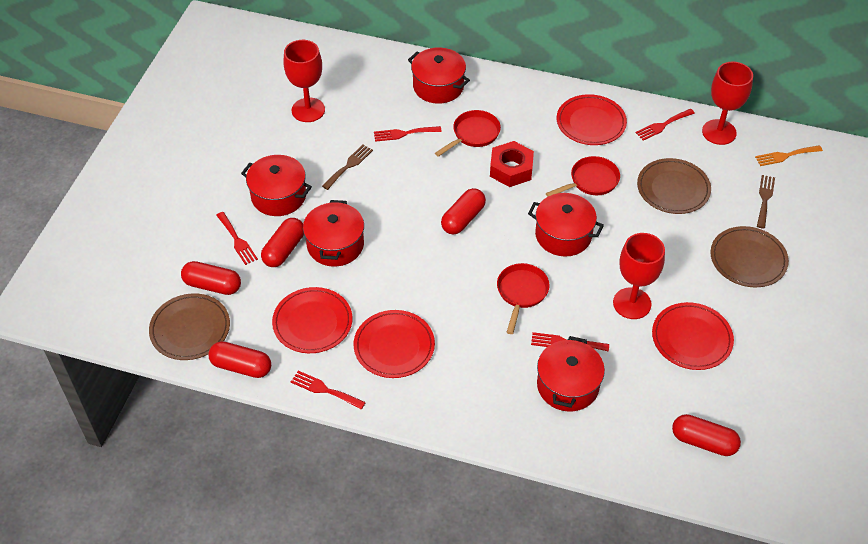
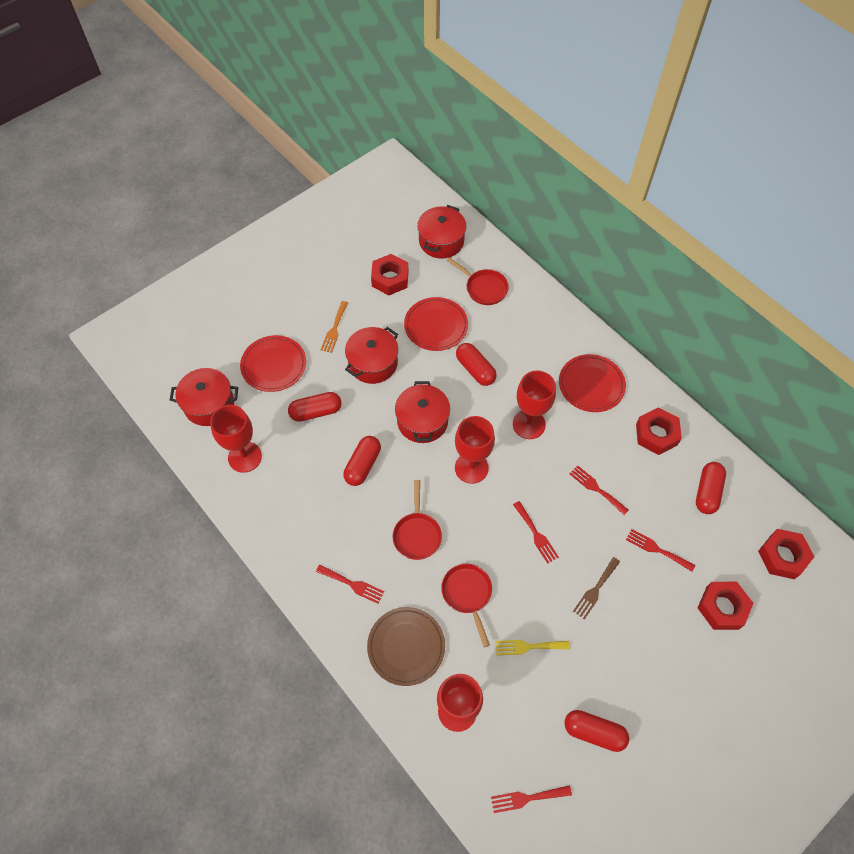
brown fork: [322,145,373,190] [757,175,775,228] = 2 -> [573,557,620,620] = 1
brown plate: [149,293,230,360] [637,158,711,214] [711,226,789,287] = 3 -> [367,607,445,686] = 1
red goblet: [283,40,325,122] [613,233,665,319] [702,62,753,145] = 3 -> [210,405,262,473] [437,674,483,732] [455,416,495,484] [513,371,556,439] = 4
red nut: [490,141,534,187] = 1 -> [371,254,409,295] [636,407,682,455] [698,582,753,630] [758,529,814,579] = 4
red plate: [272,287,352,353] [354,310,435,378] [557,94,627,145] [652,302,734,370] = 4 -> [240,335,306,392] [404,297,468,351] [559,354,626,412] = 3
red pot: [241,155,312,216] [303,200,364,267] [408,48,470,104] [528,193,604,256] [537,336,605,412] = 5 -> [170,368,238,426] [345,327,398,384] [395,381,450,443] [417,205,466,259] = 4
yellow fork: none = 0 -> [495,640,570,655] = 1

